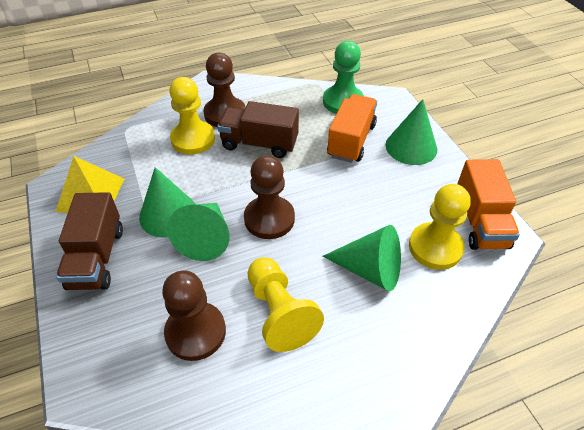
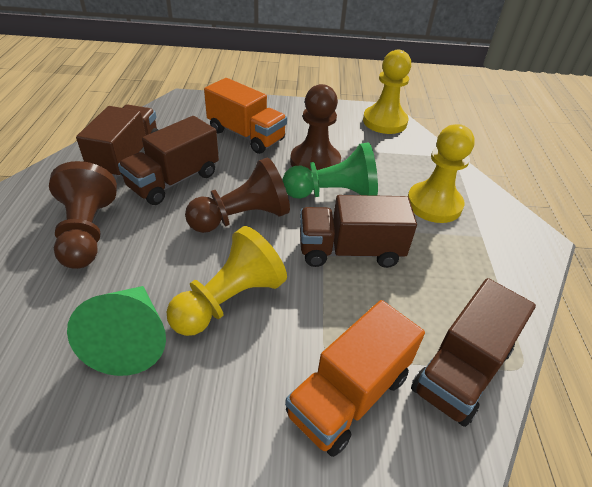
brown truck: [56,192,123,290] [217,101,299,158] = 2 -> [76,105,158,179] [118,116,219,205] [300,195,417,268] [411,278,536,427] = 4
green cone: [139,167,195,238] [167,203,230,261] [322,225,401,291] [386,99,437,165] = 4 -> [67,286,166,376] = 1
yellow pyramid: [56,156,124,213] = 1 -> none = 0

